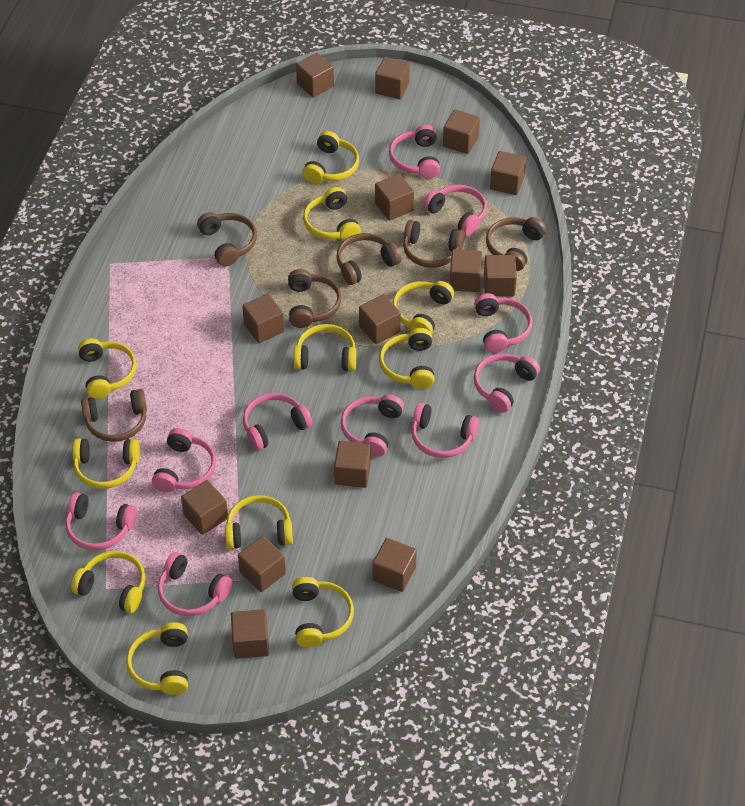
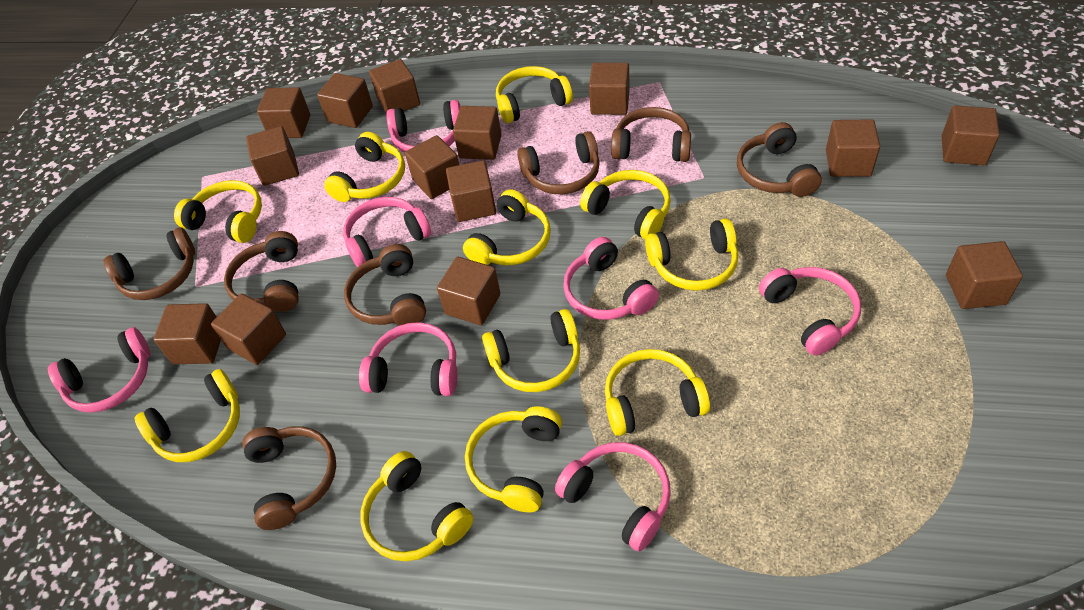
brown headphones: [81,389,147,442] [197,212,257,267] [288,269,341,328] [336,233,401,285] [403,220,465,268] [486,217,546,271] = 6 -> [103,227,195,300] [224,231,299,312] [242,426,336,530] [344,244,426,326] [517,131,600,194] [611,107,691,162] [737,122,822,197] = 7
pink headphones: [66,493,137,550] [152,428,216,492] [158,552,232,616] [243,393,312,451] [341,394,404,457] [389,125,440,179] [411,403,479,458] [423,185,487,236] [474,293,532,353] [474,353,540,413] = 10 -> [48,327,150,413] [343,197,431,267] [359,322,457,396] [386,100,461,152] [555,442,671,551] [563,237,659,320] [759,267,861,356] = 7

